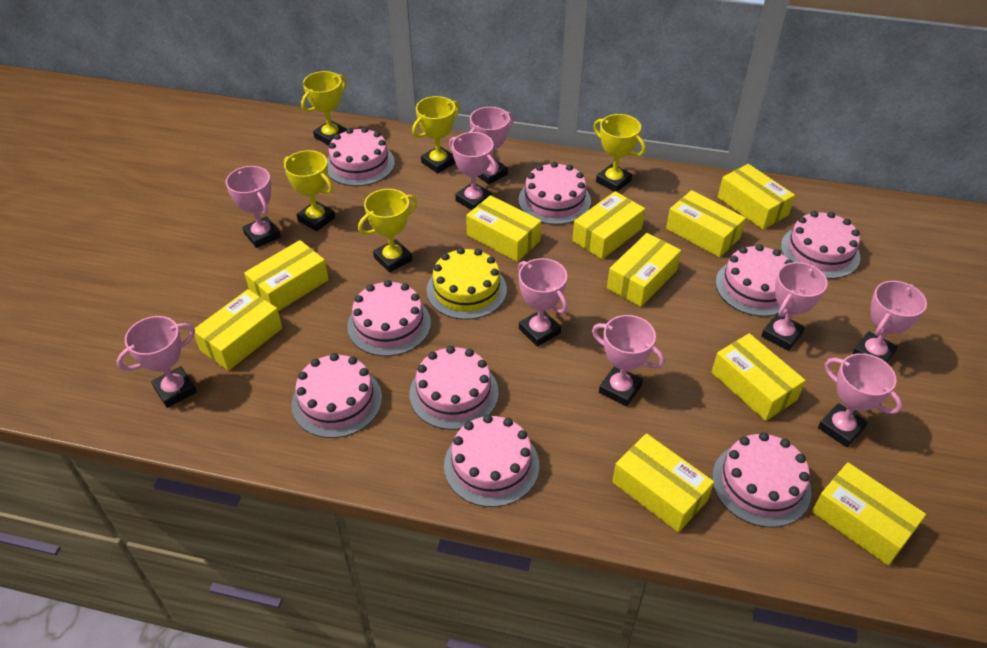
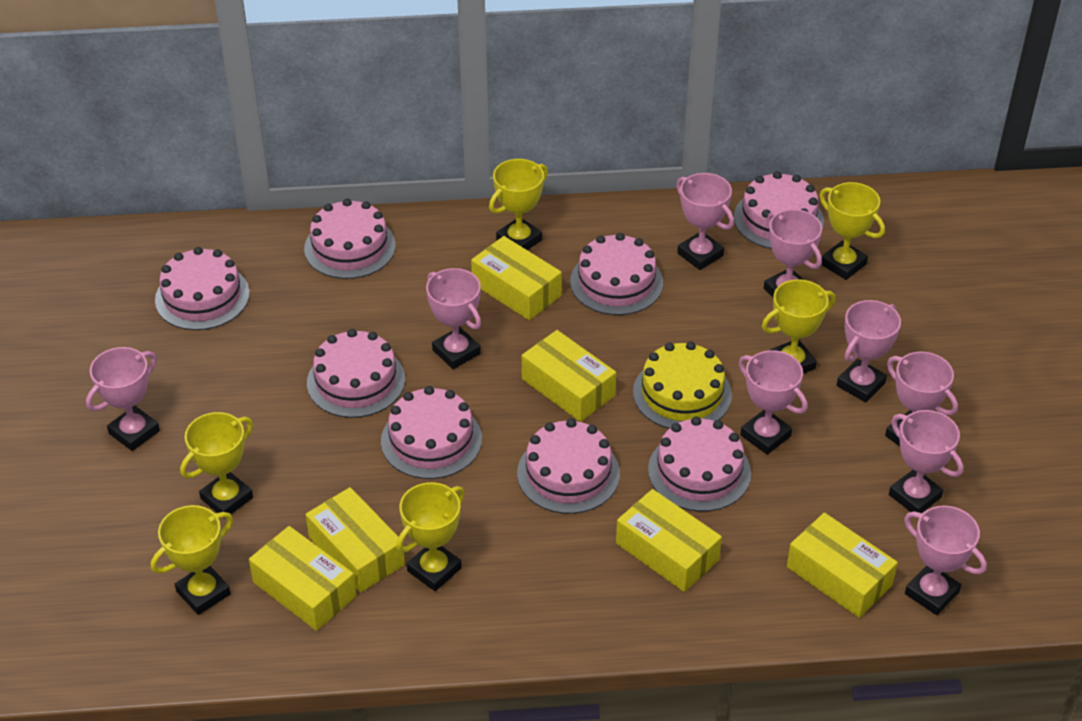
pink cake: [291,353,382,438] [327,127,395,186] [347,280,431,356] [409,346,499,430] [444,414,539,507] [518,162,591,225] [712,432,811,527] [716,244,793,317] [781,211,860,279] = 9 -> [155,247,250,330] [304,199,396,279] [307,329,405,418] [381,386,482,479] [517,418,620,514] [570,233,663,315] [648,417,751,512] [734,171,824,249] = 8
yellow box: [194,289,282,371] [244,240,329,311] [466,195,541,262] [572,191,645,259] [607,233,681,307] [612,433,714,532] [666,190,746,258] [712,333,806,421] [718,164,795,230] [812,462,926,566] = 10 -> [249,526,356,631] [306,487,405,593] [471,236,562,320] [522,330,616,422] [616,489,722,592] [787,513,898,618] = 6
yellow trophy: [284,150,335,231] [301,71,347,145] [358,189,417,272] [412,96,460,173] [593,114,646,192] = 5 -> [151,505,233,615] [180,412,253,519] [397,482,464,591] [489,159,548,250] [762,279,836,374] [819,182,885,280] = 6

